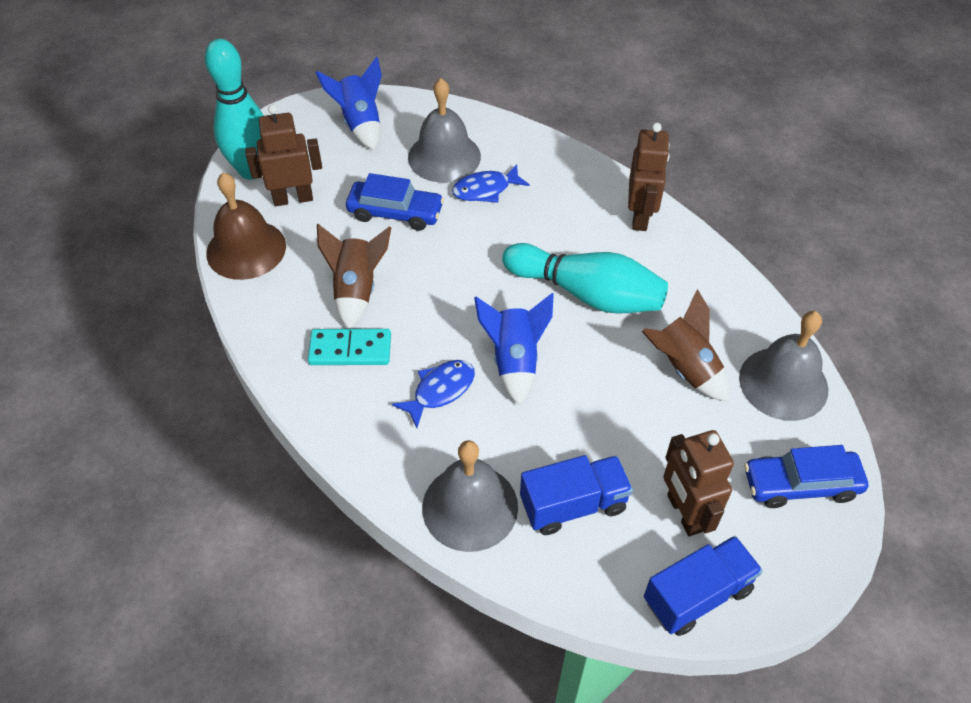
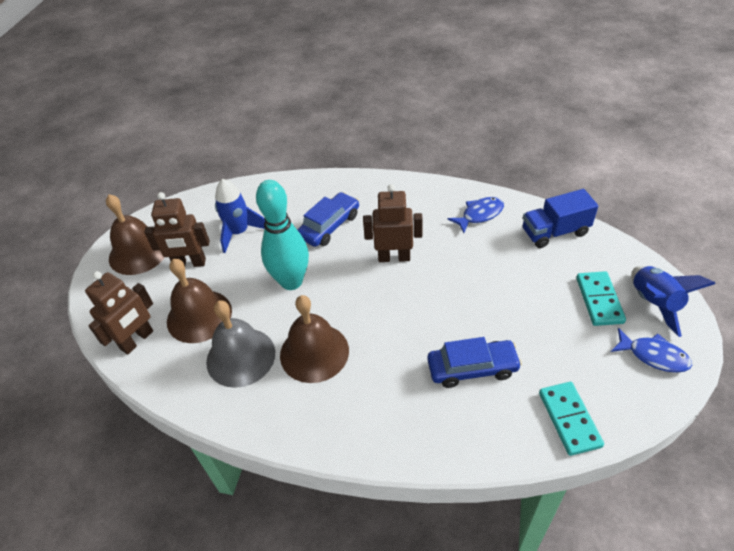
blue truck: [520,455,633,535] [644,536,763,636] = 2 -> [523,189,598,248] = 1
brown bell: [206,172,286,280] = 1 -> [106,194,165,275] [167,258,232,343] [280,295,349,383] = 3
brown rocket: [317,224,391,329] [642,289,729,401] = 2 -> none = 0
grey bell: [408,78,481,182] [422,440,518,552] [739,311,828,421] = 3 -> [206,300,275,388] = 1
turquoise bowling pin: [205,39,264,180] [502,243,668,314] = 2 -> [256,180,309,290] = 1
turquoise domino: [308,329,391,365] = 1 -> [539,382,604,456] [576,271,626,326] = 2

